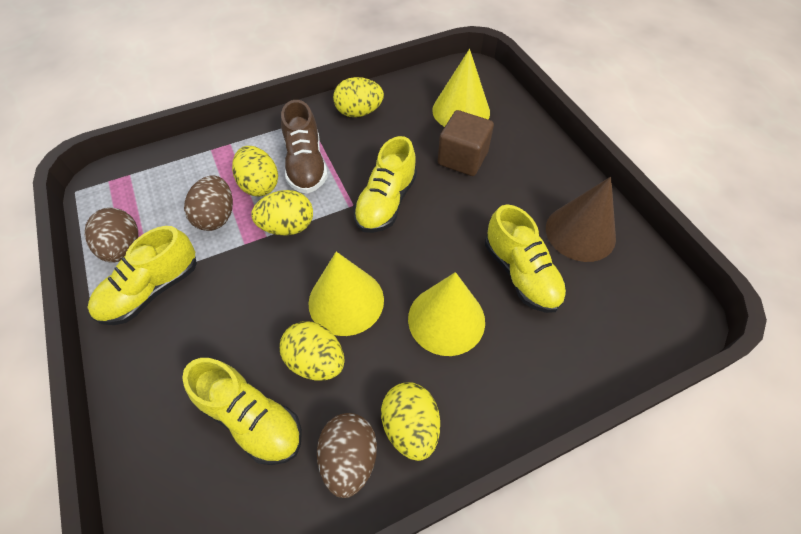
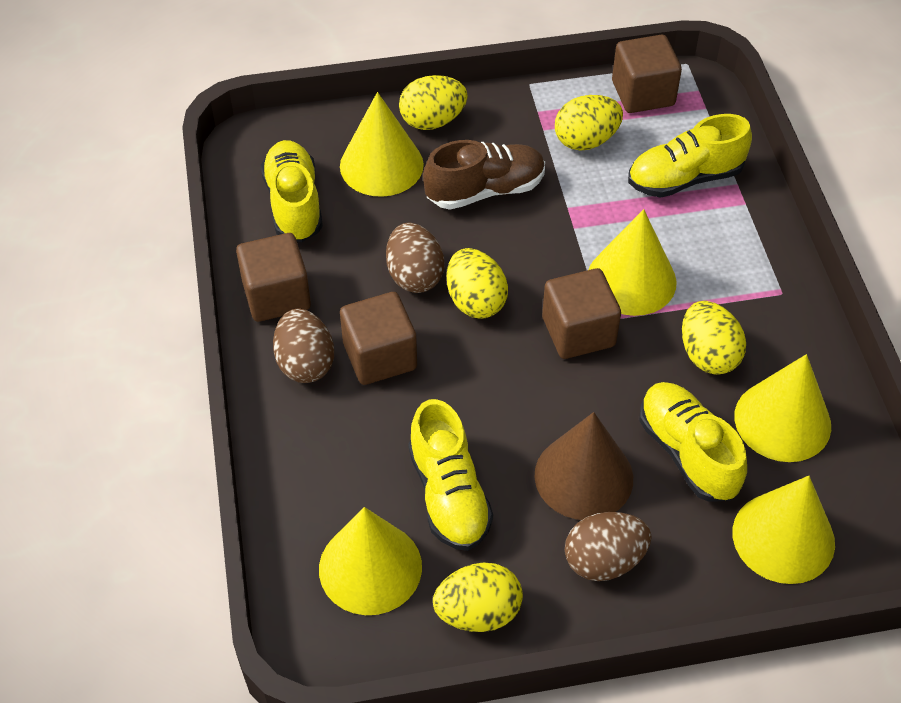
brown cube: [438,110,494,176] = 1 -> [236,233,311,322] [340,292,417,385] [542,268,621,359] [612,35,682,113] = 4
yellow cone: [308,252,384,336] [408,272,485,356] [432,49,490,127] = 3 -> [319,507,422,615] [340,92,424,197] [589,209,677,316] [732,476,835,584] [734,354,831,462] = 5

